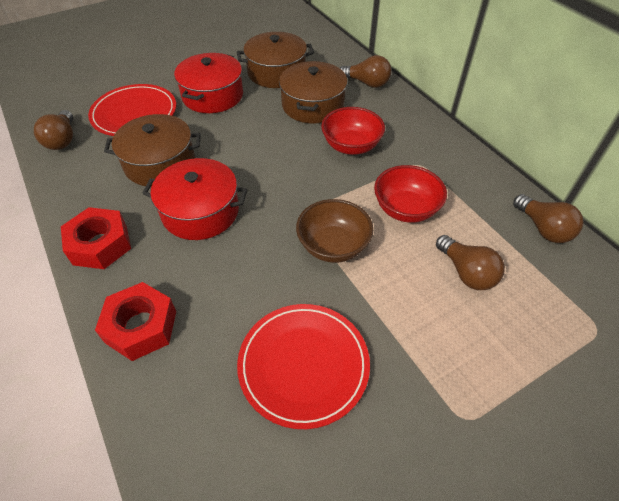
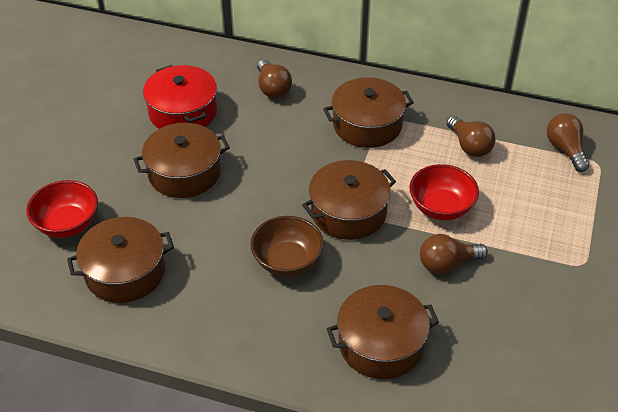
brown pot: [104,114,201,187] [237,32,314,88] [279,61,348,124] = 3 -> [67,217,174,303] [134,123,230,198] [302,160,396,240] [323,77,414,148] [327,285,439,379] = 5
red nut: [61,207,131,269] [95,282,176,361] = 2 -> none = 0
red plate: [88,84,176,136] [237,304,370,429] = 2 -> none = 0
red pot: [142,158,248,240] [174,53,243,113] = 2 -> [143,65,217,129] = 1

